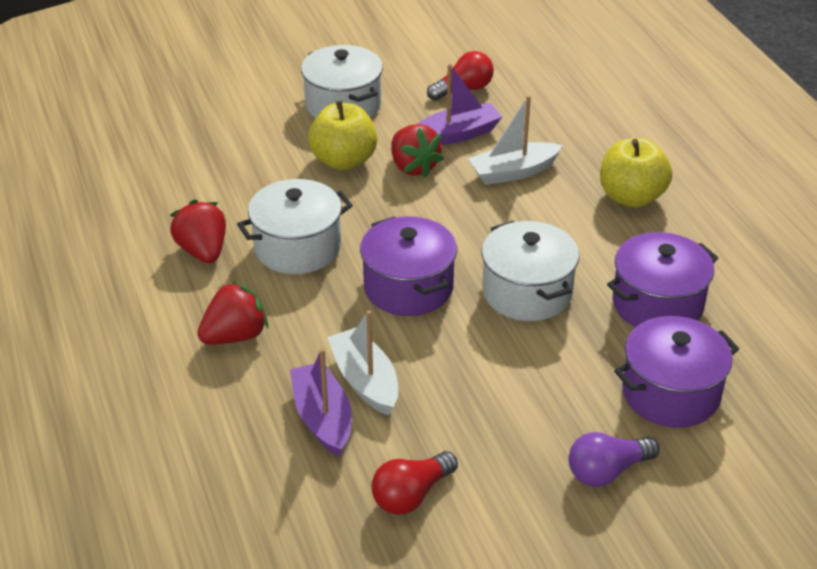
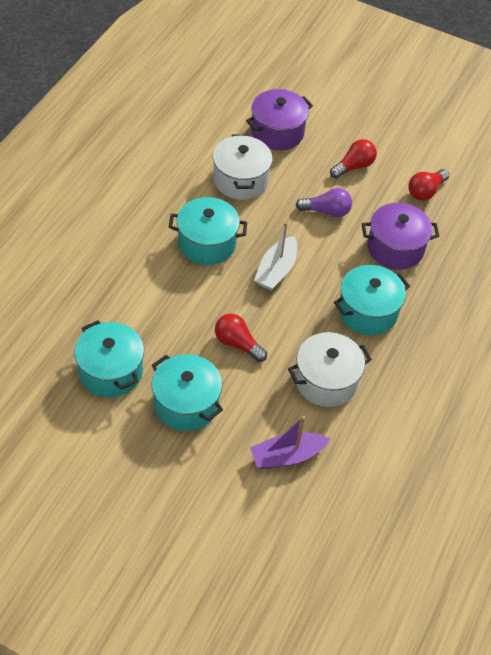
purple boat: [290,348,352,457] [418,64,502,145] = 2 -> [250,416,330,469] = 1
purple pot: [360,216,457,316] [607,232,718,327] [614,316,739,428] = 3 -> [246,89,313,150] [362,203,439,270] = 2
red light bulb: [372,451,458,515] [427,51,494,101] = 2 -> [215,313,267,362] [330,139,377,179] [408,169,449,201] = 3
red strawberry: [170,200,226,263] [197,280,268,345] [391,124,444,178] = 3 -> none = 0
turquoise pot: none = 0 -> [74,320,144,397] [152,354,223,431] [169,197,247,265] [334,265,410,335] = 4
white boat: [327,310,398,416] [468,95,563,185] = 2 -> [254,222,297,290] = 1
white pot: [237,179,353,274] [301,45,383,119] [482,221,579,321] = 3 -> [213,134,273,200] [288,332,372,407] = 2
yellow apple: [308,101,377,170] [600,138,672,208] = 2 -> none = 0

